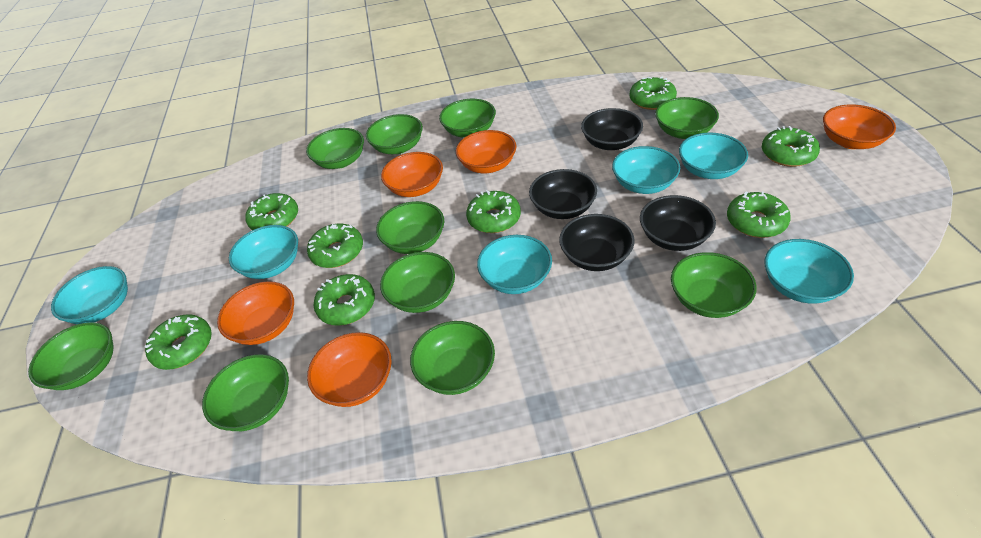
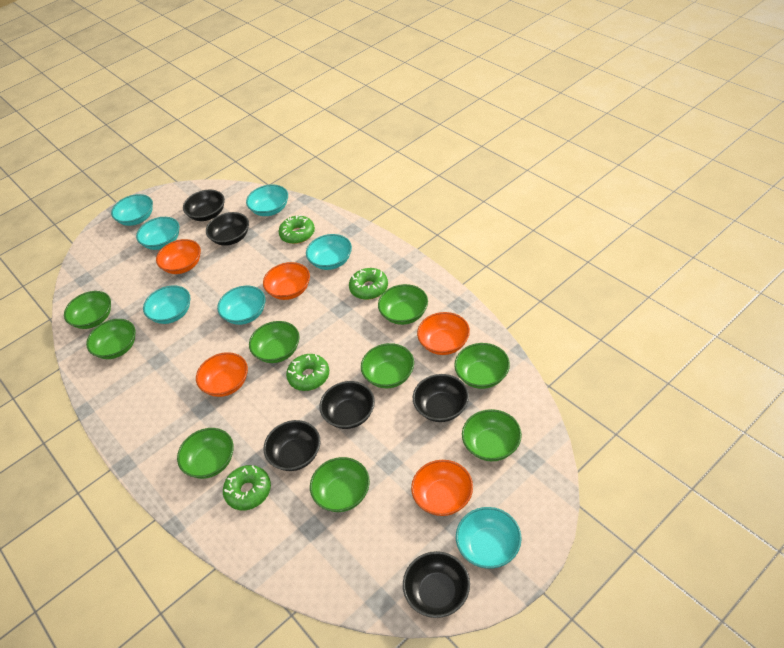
black bowl: [529,169,597,219] [559,214,635,271] [581,108,643,150] [640,195,716,251] = 4 -> [183,190,225,221] [206,212,249,246] [264,420,320,471] [319,381,375,429] [403,551,470,618] [413,374,469,422] = 6
green bowl: [28,322,114,390] [202,354,289,431] [306,128,364,169] [366,114,423,154] [376,201,444,254] [380,252,455,313] [410,321,495,395] [439,99,496,138] [655,97,719,139] [671,252,756,318] = 10 -> [64,291,111,329] [86,319,136,359] [177,428,234,479] [249,321,299,363] [310,457,370,512] [361,343,414,388] [378,284,428,325] [454,343,510,389] [462,409,522,461] = 9
green donut: [145,314,212,370] [245,193,298,230] [307,224,363,268] [314,274,375,325] [466,190,521,233] [629,77,677,110] [727,192,791,238] [762,126,820,167] = 8 -> [223,465,271,510] [278,215,315,244] [286,354,329,391] [349,268,388,300] = 4
turquoise bowl: [51,266,128,324] [229,225,298,279] [477,235,552,294] [612,146,680,194] [679,133,748,179] [764,239,854,304] = 6 -> [111,194,153,226] [136,217,179,250] [143,285,190,324] [217,286,265,325] [246,185,288,216] [306,234,352,270] [456,507,522,569] = 7

